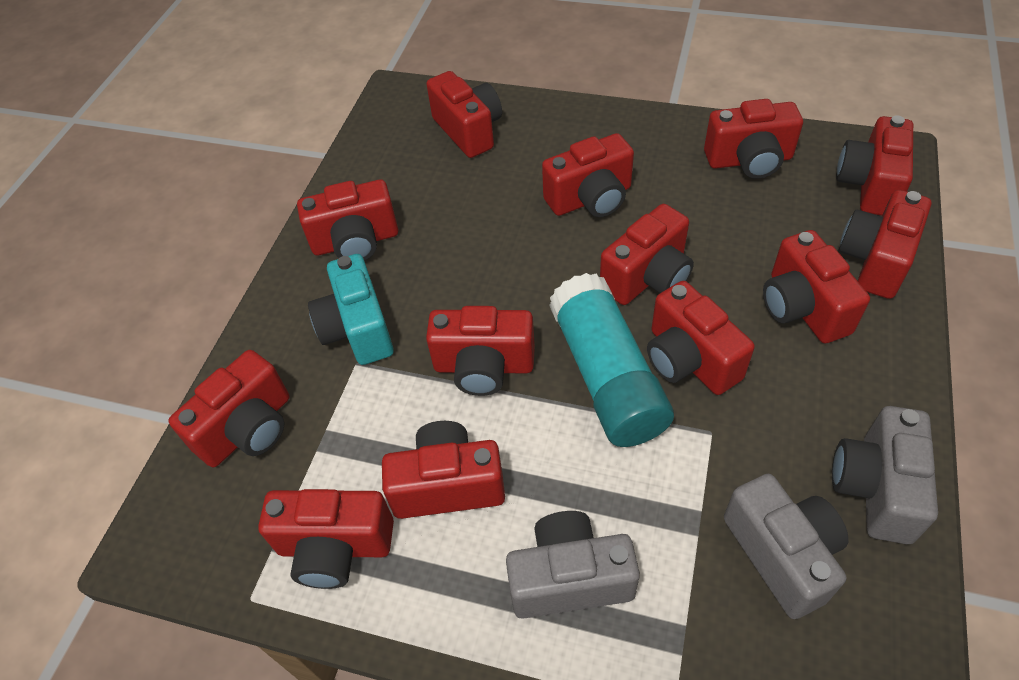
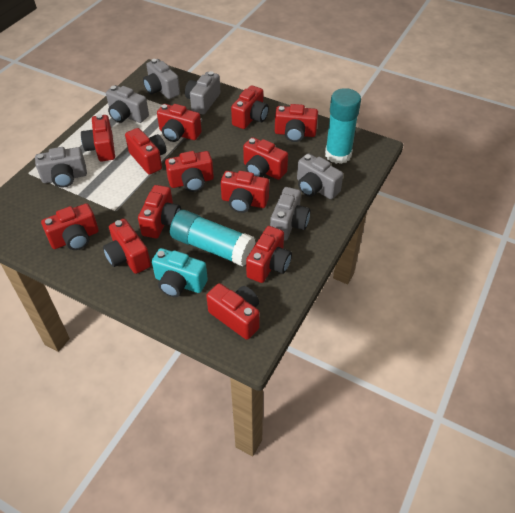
grey camera: [506,511,640,619] [724,474,849,619] [832,406,938,544] = 3 -> [35,147,87,187] [106,85,149,123] [143,59,180,99] [185,71,221,114] [270,187,310,241] [297,153,343,199] = 6
turquoise glue stick: [549,273,674,447] = 1 -> [170,210,256,267] [325,88,361,164] = 2

